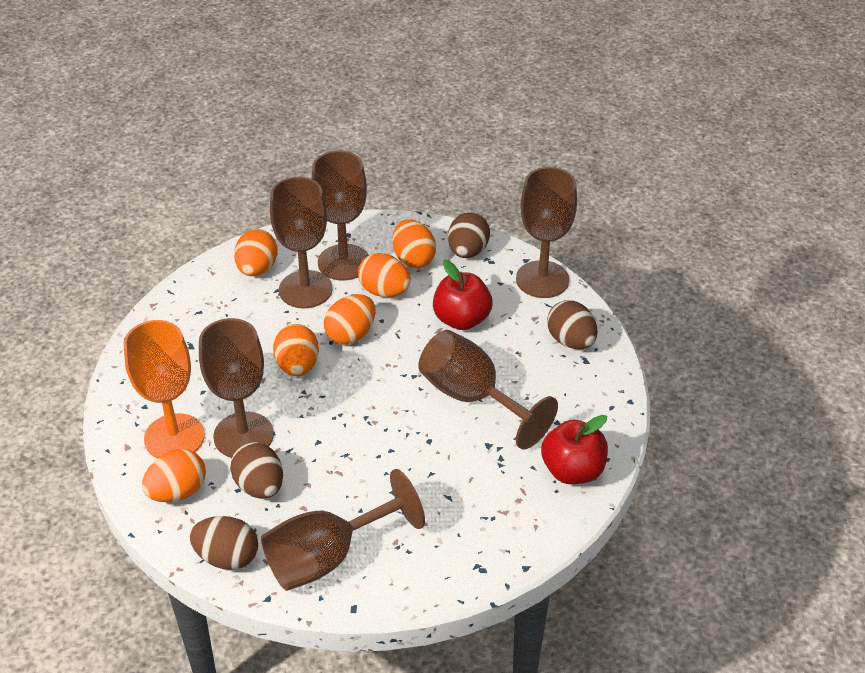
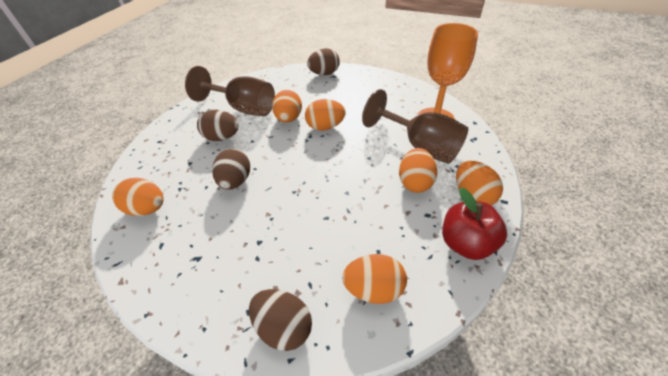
brown goblet: [199,318,274,458] [261,469,425,591] [270,177,332,308] [312,151,369,280] [418,330,558,449] [516,167,577,298] = 6 -> [185,66,275,116] [362,89,468,164] = 2
red apple: [433,260,493,330] [541,415,608,484] = 2 -> [442,188,507,260] = 1

